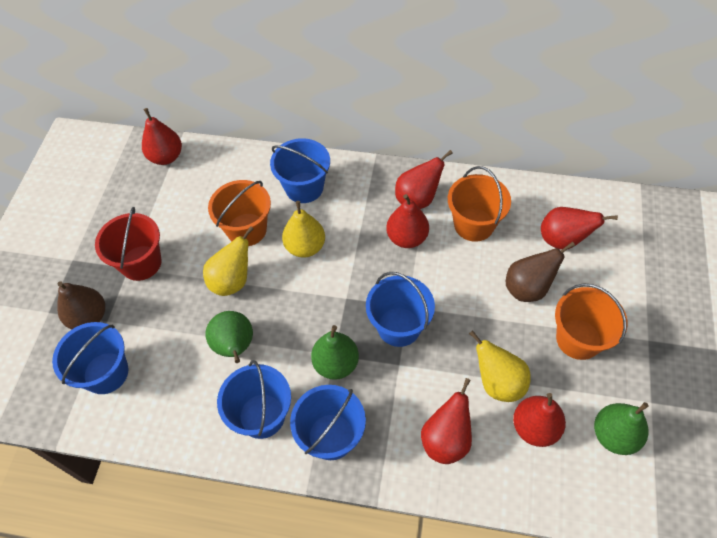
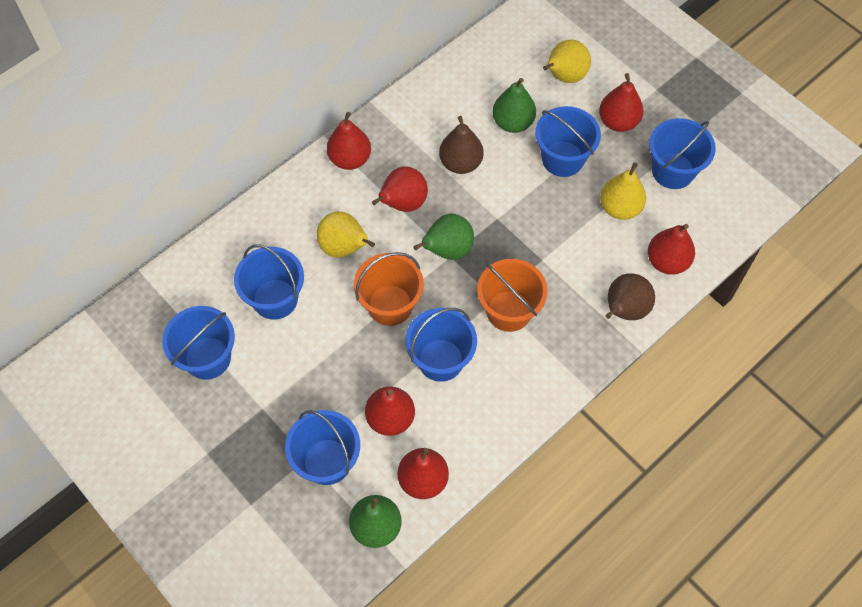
blue bucket: [52,322,129,394] [217,360,291,439] [270,138,330,203] [290,385,366,460] [366,272,435,347] = 5 -> [162,306,235,380] [234,245,304,320] [285,410,360,485] [405,308,477,382] [535,106,601,177] [649,118,716,189] = 6
orange bucket: [208,180,271,246] [448,166,511,242] [555,283,628,360] = 3 -> [354,252,424,326] [477,259,548,332] = 2
red bucket: [95,207,162,281] = 1 -> none = 0

